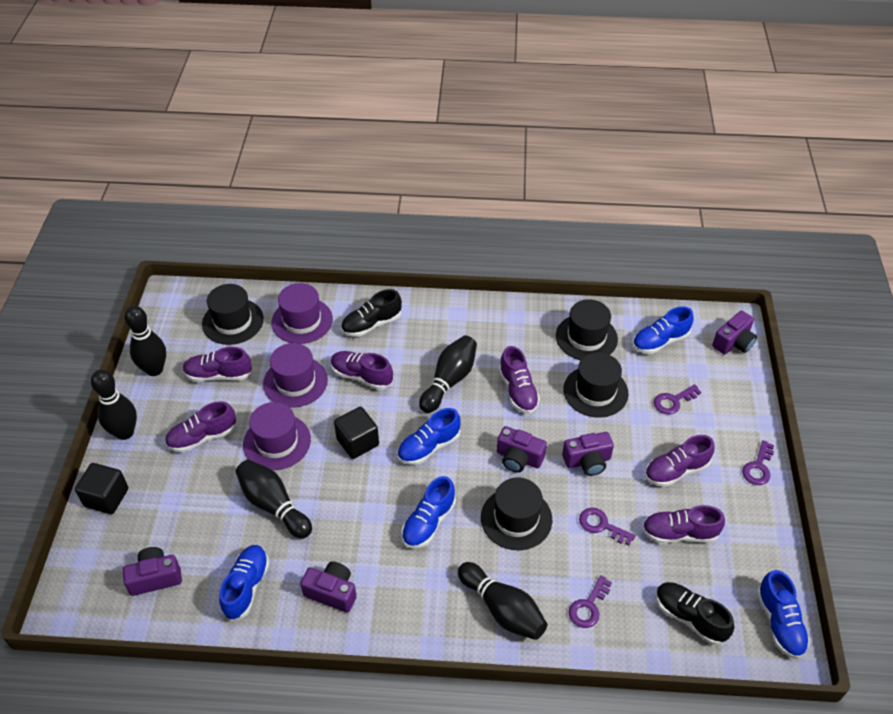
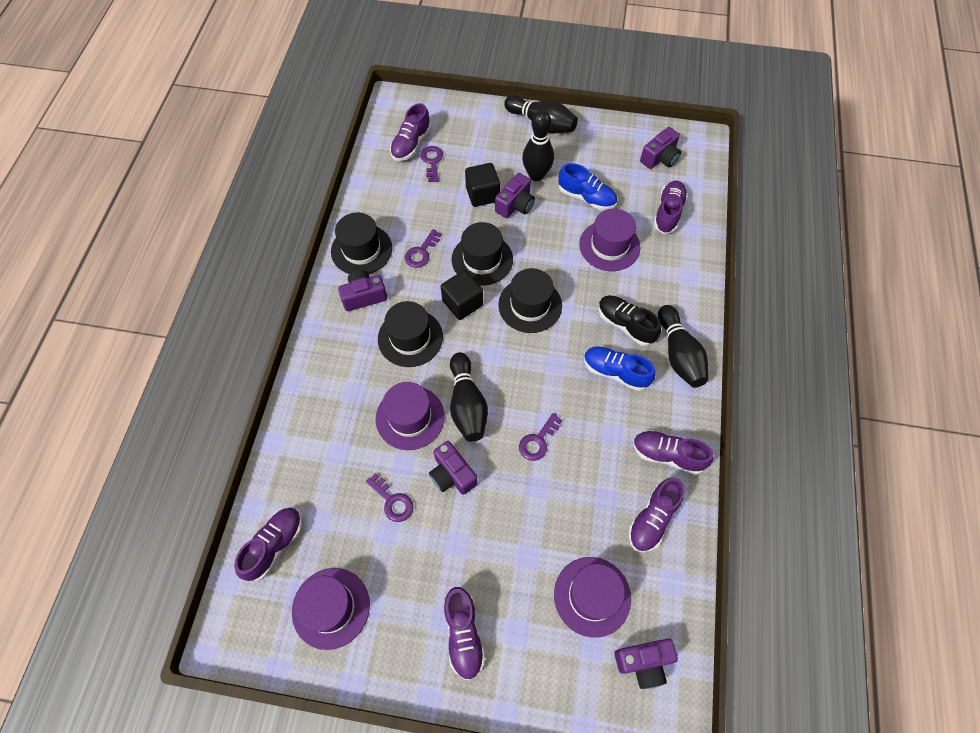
black bowling pin: [91,370,137,440] [124,306,166,376] [235,460,312,539] [419,335,477,413] [458,562,547,640] = 5 -> [450,352,488,442] [504,95,578,133] [522,110,554,181] [658,305,708,388] = 4
black shoe: [341,289,402,337] [656,582,734,645] = 2 -> [598,295,661,346] = 1
blue shoe: [219,545,269,621] [397,408,461,465] [401,476,456,549] [632,306,693,354] [757,570,810,659] = 5 -> [558,163,617,210] [584,346,656,391] = 2
purple hat: [243,402,311,470] [263,343,328,408] [271,283,333,344] = 3 -> [292,568,370,650] [376,382,445,450] [554,557,631,638] [579,209,641,271] = 4

